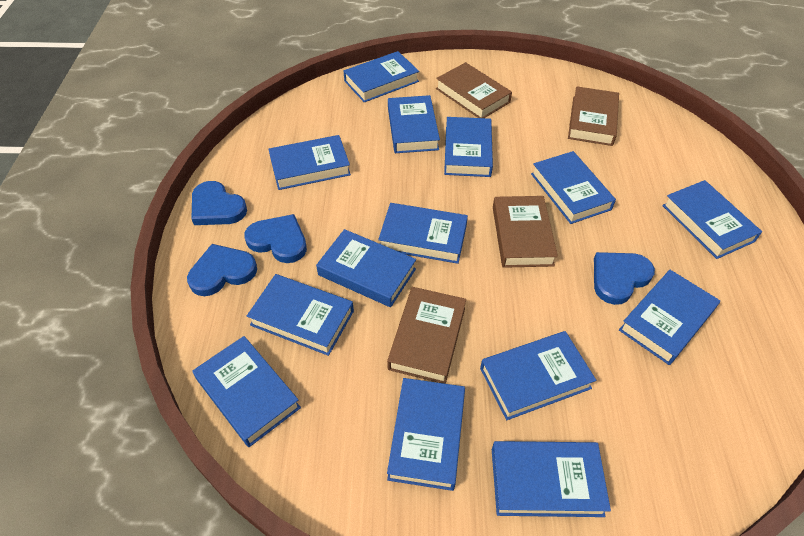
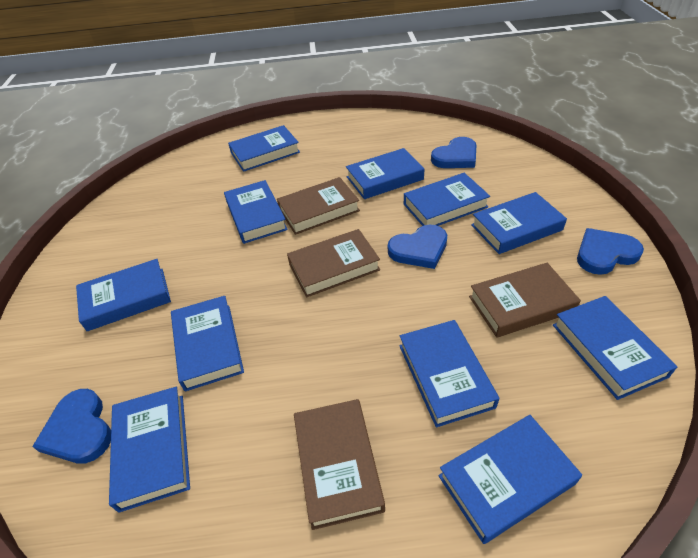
blue book: [192,336,301,447] [247,274,354,356] [268,135,351,190] [316,229,416,307] [344,51,419,102] [378,203,468,264] [387,378,465,491] [388,95,440,153] [444,117,493,177] [480,331,596,420] [492,441,611,517] [531,151,616,224] [619,270,720,365] [662,180,762,259] = 14 -> [76,259,171,331] [109,387,190,513] [171,296,244,391] [224,180,288,244] [228,125,300,172] [346,148,425,199] [399,320,500,427] [404,173,490,226] [438,415,582,544] [471,192,567,254] [553,296,677,400] = 11

